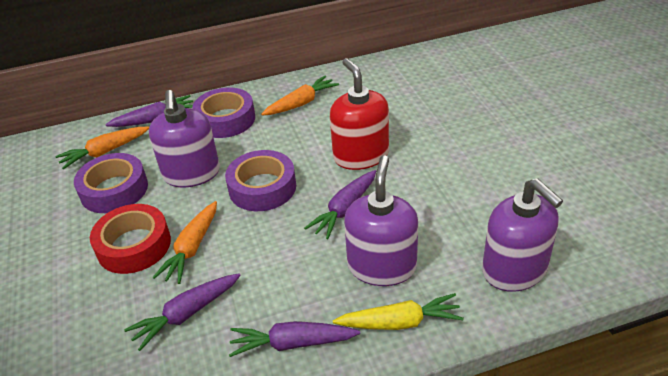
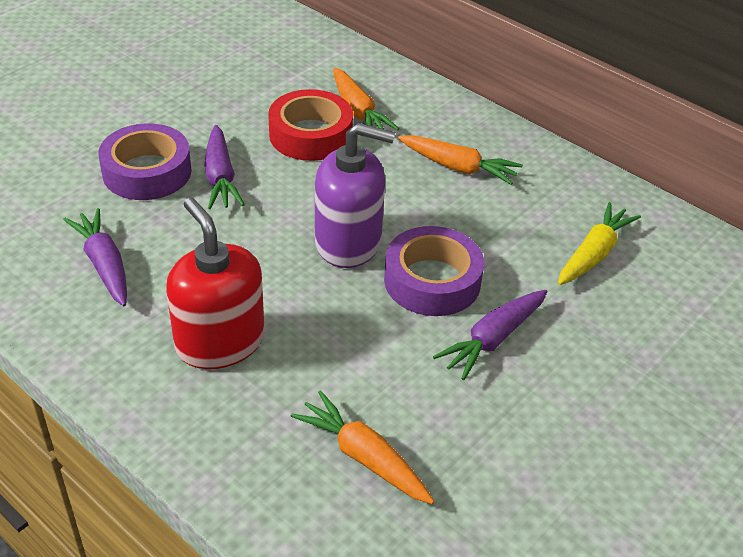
purple carrot: [105,95,193,127] [124,273,241,351] [229,321,360,357] [304,170,376,239] = 4 -> [63,208,127,306] [204,125,245,209] [433,290,547,380] = 3
purple soap dispenser: [149,90,220,187] [344,155,418,286] [482,178,563,292] = 3 -> [315,123,395,268] = 1
purple tape: [74,153,148,213] [192,87,255,138] [225,150,296,211] = 3 -> [98,123,192,200] [384,226,484,316] = 2

